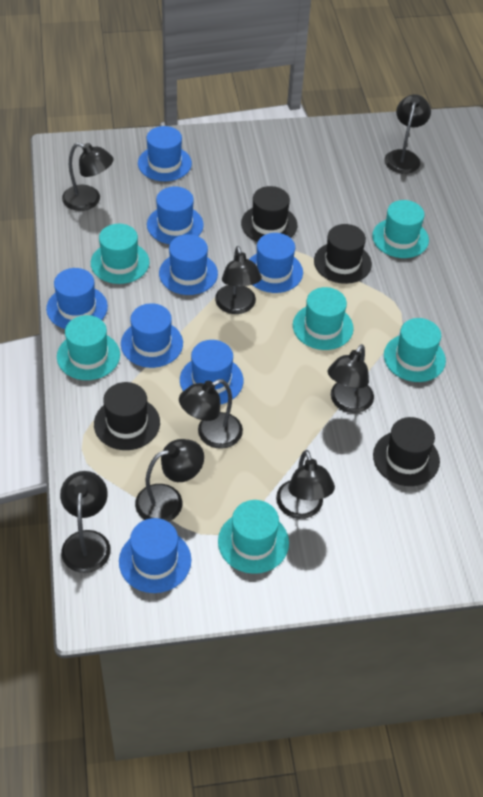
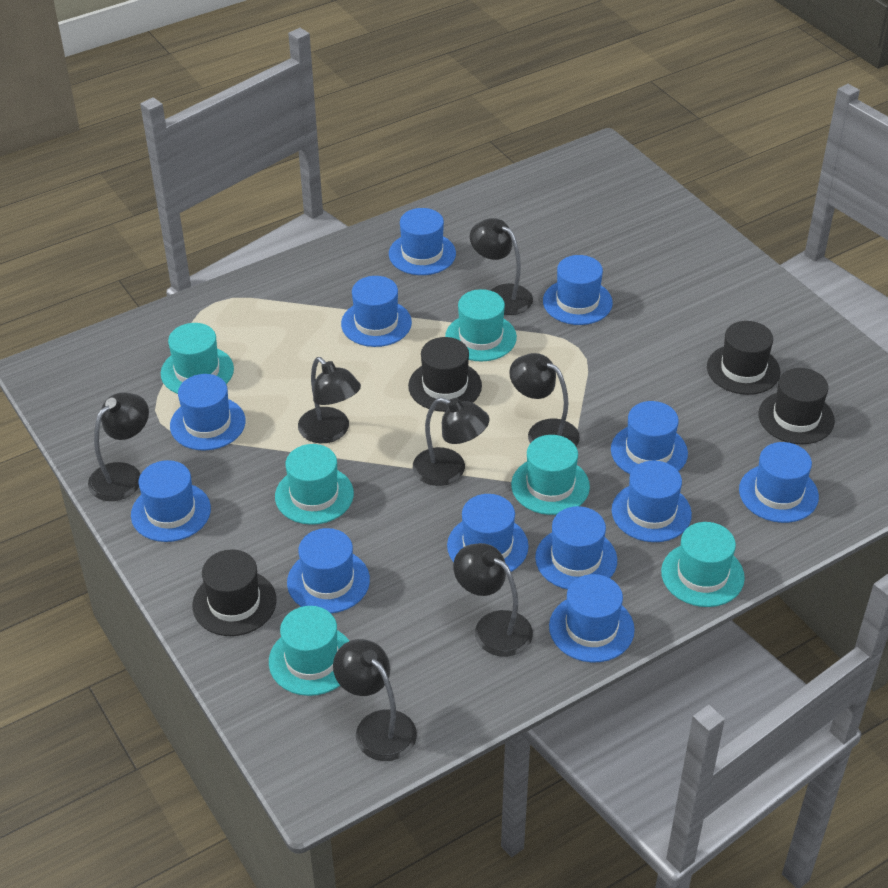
black lamp: [60,471,111,573] [62,143,114,211] [135,439,204,522] [179,379,243,449] [215,246,262,314] [276,450,335,519] [328,344,374,413] [384,94,431,174] = 8 -> [88,392,149,501] [298,357,361,443] [333,639,417,761] [413,397,490,486] [453,543,533,657] [470,218,533,315] [509,353,580,446] = 7
blue hat: [46,268,108,329] [119,518,191,593] [121,303,183,368] [138,126,192,181] [147,186,204,244] [159,234,218,295] [180,340,243,405] [249,233,303,293] = 8 -> [131,460,211,542] [170,374,246,450] [287,528,370,614] [341,276,412,347] [389,208,456,275] [447,494,528,572] [535,506,617,590] [543,255,613,325] [549,574,635,662] [611,401,688,474] [612,461,692,542] [739,442,819,523] = 12

